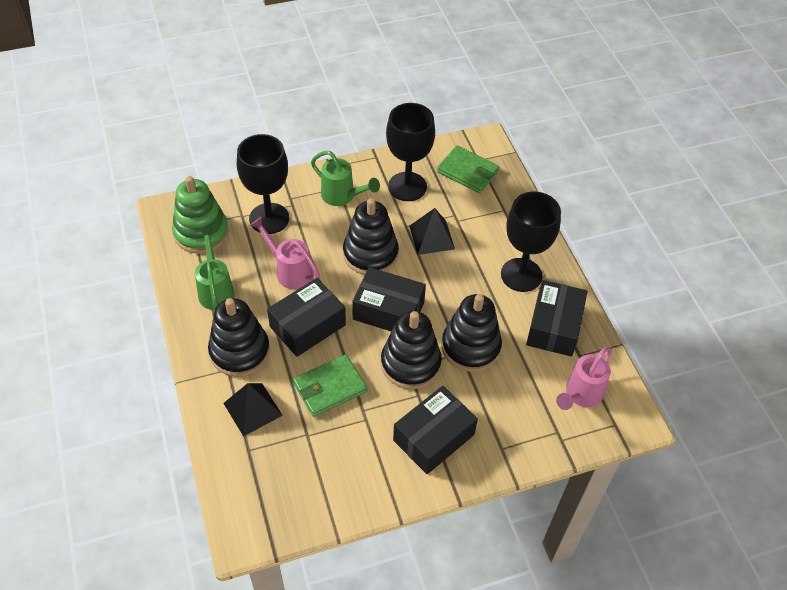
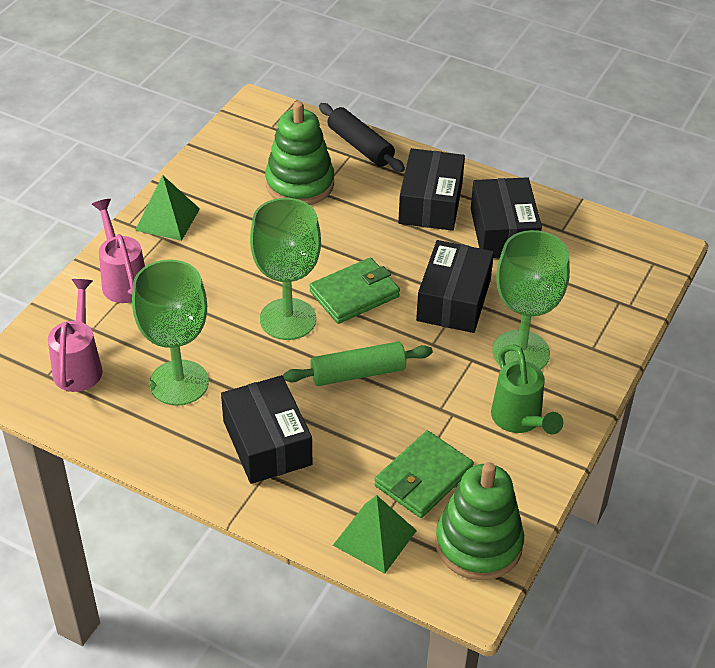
black goblet: [237,134,289,234] [386,103,435,201] [501,192,561,292] = 3 -> none = 0
black pyramid: [223,383,283,437] [409,208,455,255] = 2 -> none = 0
black rolling pin: none = 0 -> [319,103,405,172] = 1
black stacking toy: [208,298,270,377] [343,198,399,275] [381,311,442,389] [442,294,502,372] = 4 -> none = 0
green goblet: none = 0 -> [132,259,209,406] [250,198,321,340] [492,230,570,370] = 3
green pyramid: none = 0 -> [135,175,200,241] [333,495,417,574] = 2
green rolling pin: none = 0 -> [283,342,433,386] = 1
green stacking toy: [172,176,229,254] = 1 -> [265,101,334,205] [435,462,524,580] = 2
green watering can: [195,227,234,310] [311,151,380,206] = 2 -> [491,345,563,434] = 1

